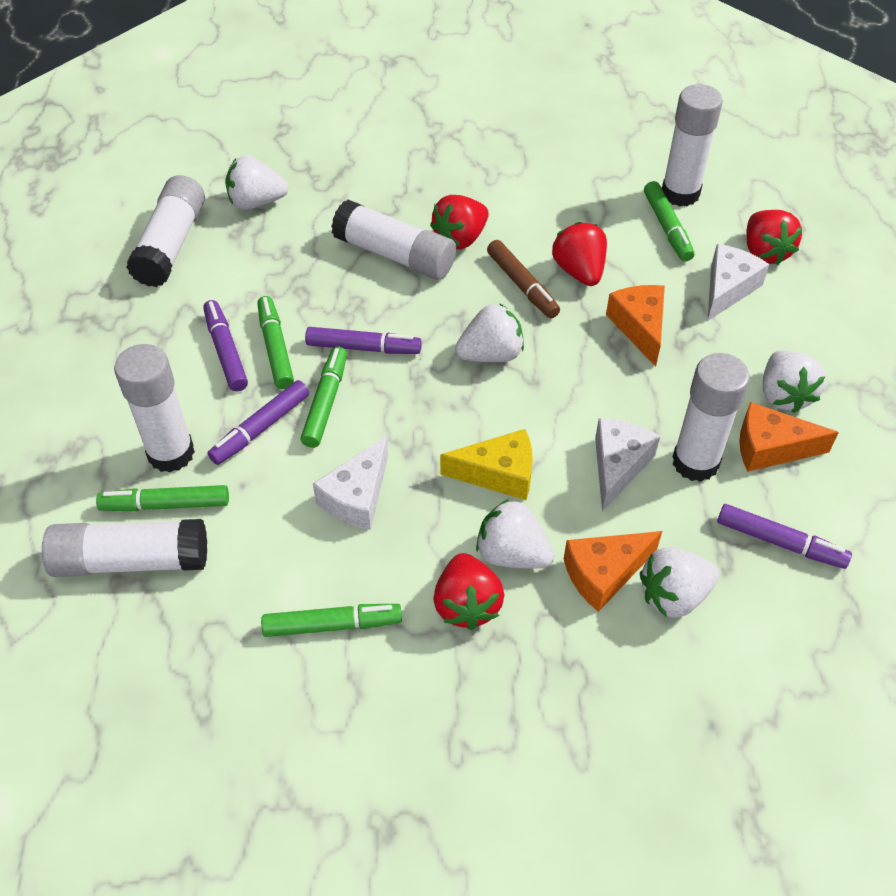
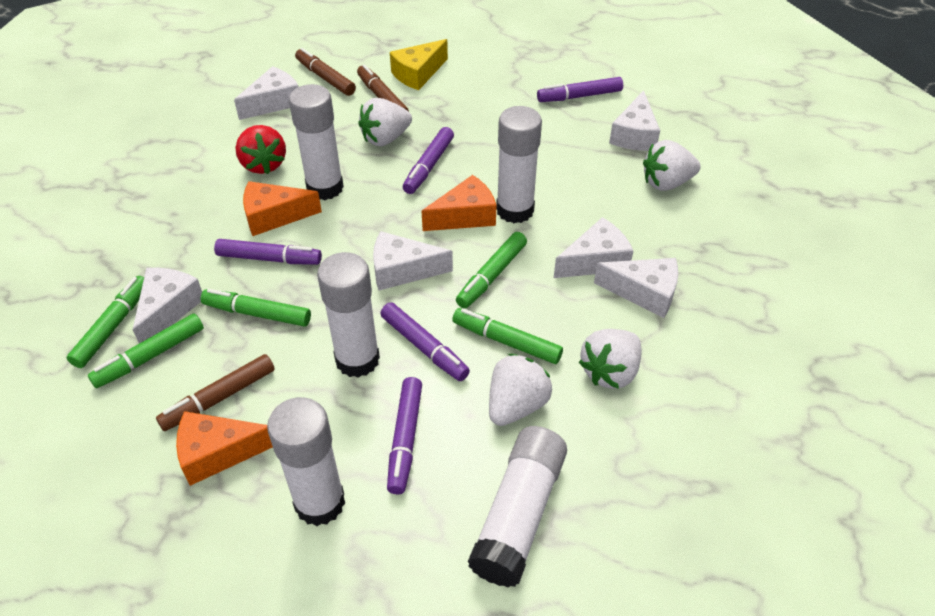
brown marker: [487,240,560,319] = 1 -> [156,354,275,431] [295,48,356,96] [357,64,409,112] = 3
purple marker: [203,300,248,392] [208,380,309,465] [305,327,422,354] [717,504,852,569] = 4 -> [214,239,322,265] [381,302,470,381] [387,377,422,494] [403,127,454,194] [537,77,623,102] = 5
red strawberry: [430,195,489,250] [434,553,504,630] [552,222,607,286] [746,210,802,265] = 4 -> [235,125,286,174] = 1
white cheese: [313,436,388,530] [595,418,660,512] [707,244,769,321] = 3 -> [133,268,202,343] [234,66,299,120] [373,231,453,291] [554,217,633,278] [594,258,678,318] [609,90,660,151] = 6
white glue stick: [42,519,207,577] [114,344,195,473] [126,175,205,287] [331,200,456,280] [662,84,723,207] [673,353,750,482] = 6 -> [267,397,345,526] [289,84,344,200] [317,252,380,378] [468,426,567,587] [496,106,542,223] = 5
white strawberry: [225,156,288,210] [455,303,524,362] [476,499,555,568] [640,547,719,618] [763,350,825,413] = 5 -> [358,98,412,146] [489,354,552,426] [579,329,641,389] [643,140,701,191] = 4

